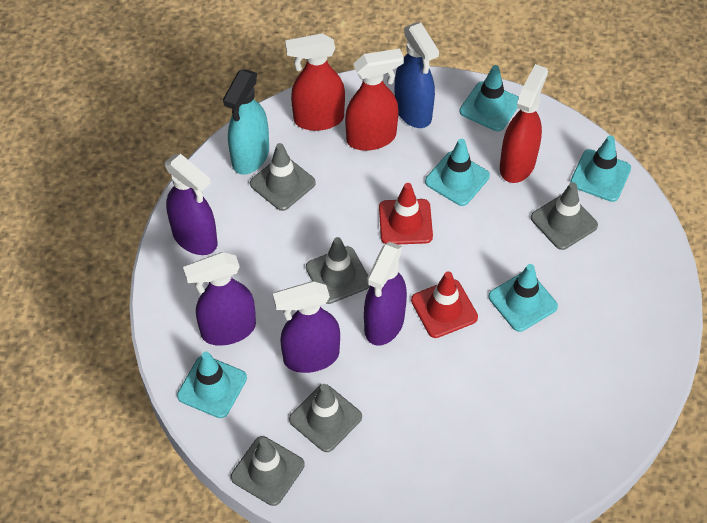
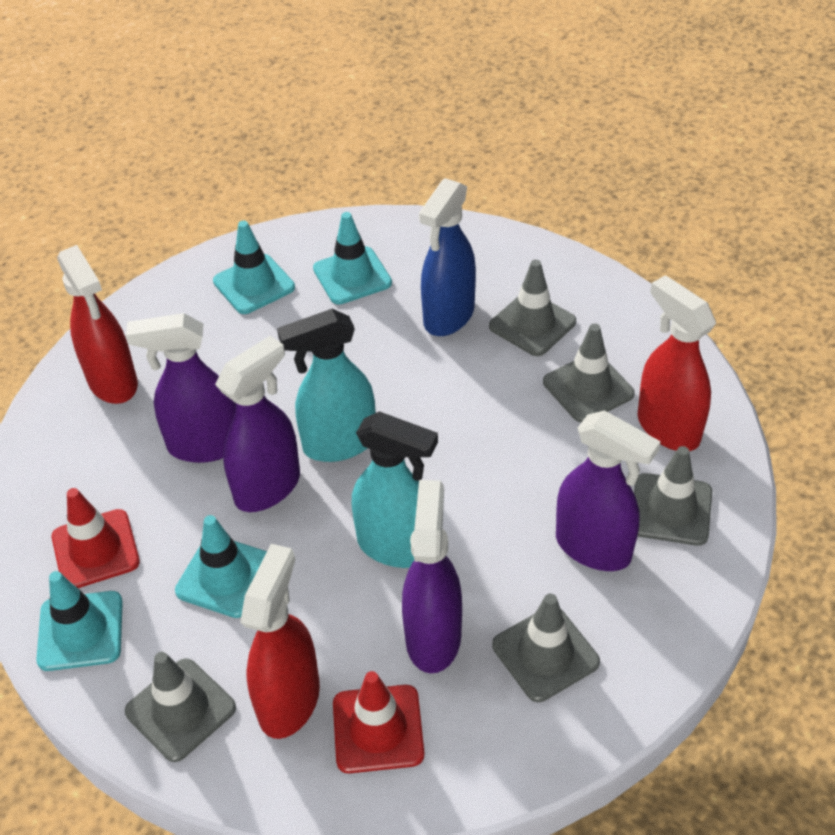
turquoise spray bottle: [223,69,269,175] = 1 -> [277,309,376,462] [352,411,438,568] = 2
turquoise traffic cone: [177,352,247,418] [425,139,490,206] [460,65,518,131] [489,264,558,332] [570,135,631,202] = 5 -> [36,571,123,671] [175,515,267,618] [213,221,295,314] [313,212,392,305] = 4

